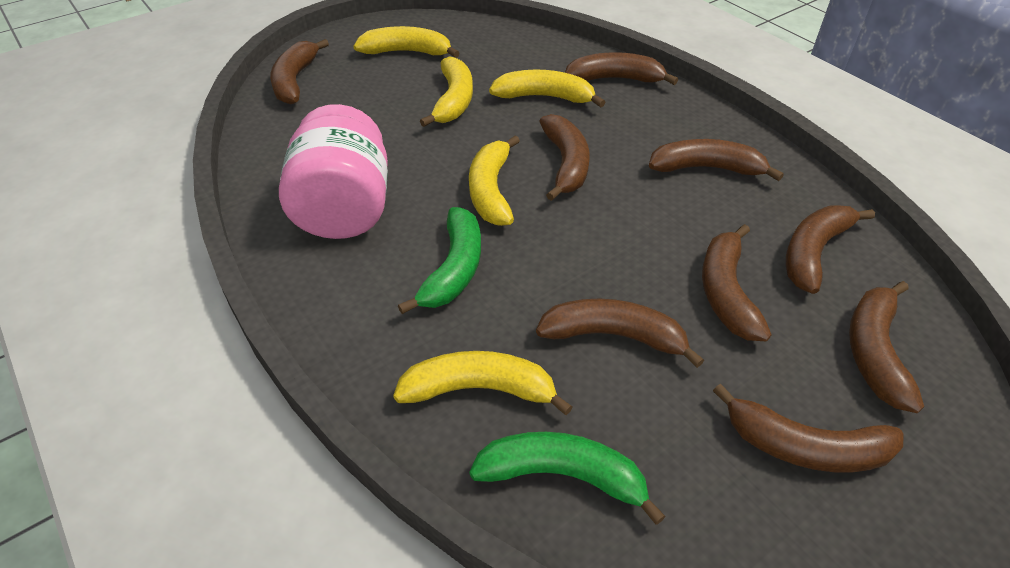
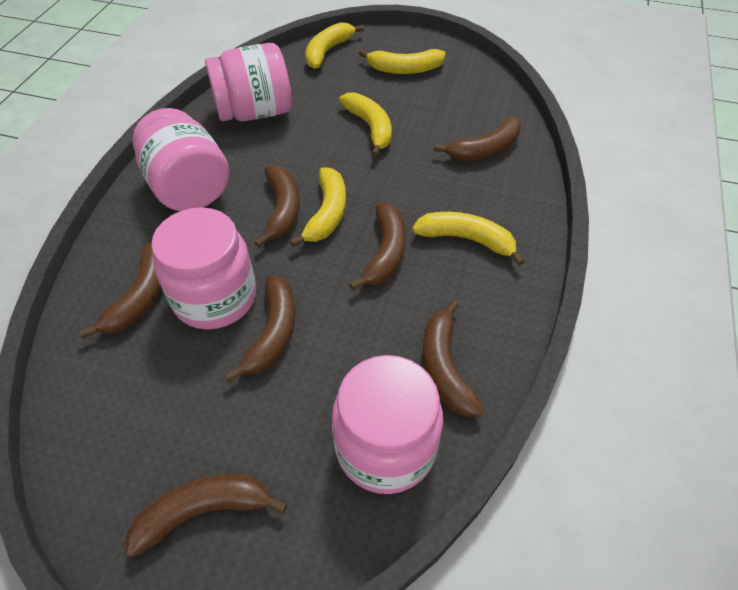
brown banana: [270,39,329,104] [536,299,704,368] [539,114,590,201] [565,52,678,85] [649,139,784,181] [702,224,772,341] [713,384,903,472] [786,205,875,294] [849,281,924,413] = 9 -> [79,243,162,339] [125,474,288,558] [224,275,295,382] [254,165,300,247] [349,203,406,291] [423,300,485,417] [433,117,521,161] = 7
green banana: [398,207,481,314] [469,432,666,525] = 2 -> none = 0
pink jar: [279,104,388,239] = 1 -> [132,108,229,211] [151,207,256,330] [205,43,292,121] [332,355,443,494] = 4

